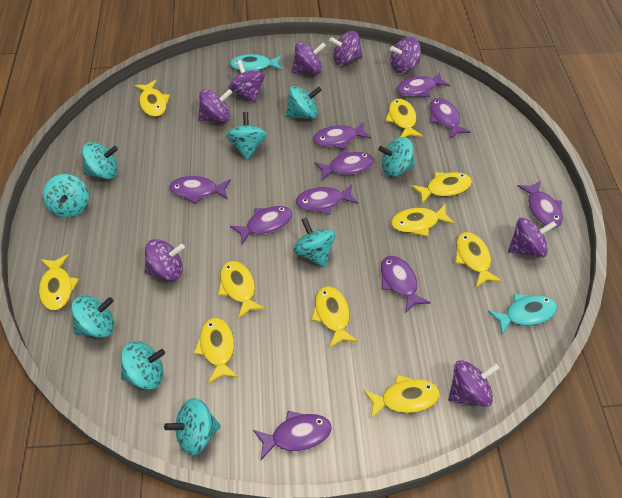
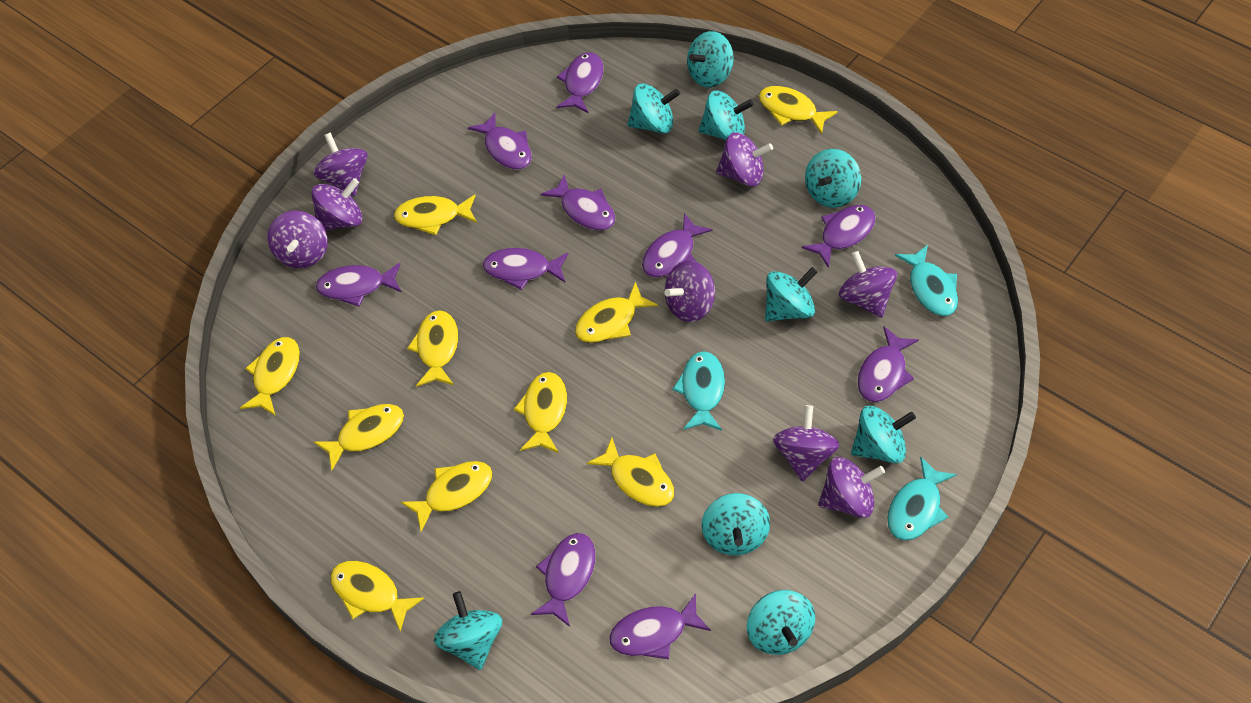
turquoise fish: [230,54,282,72] [488,294,557,335] = 2 -> [672,351,725,431] [887,457,957,541] [895,245,958,316] = 3

